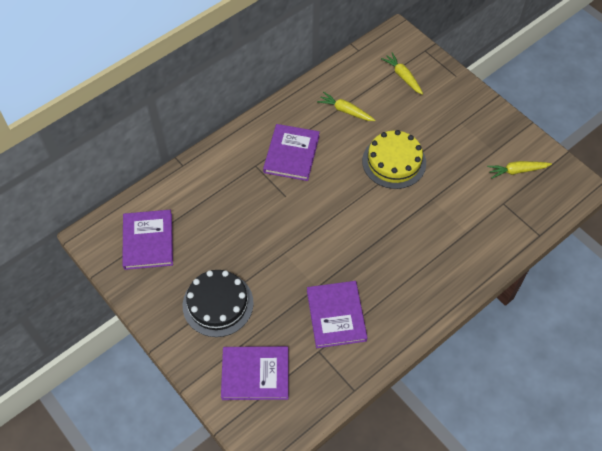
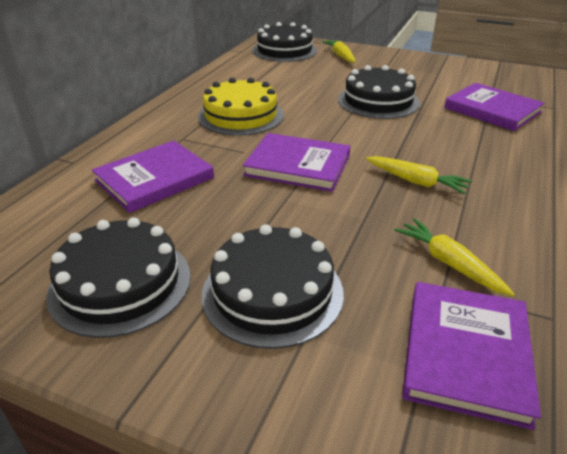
black cake: [183,270,254,337] = 1 -> [46,217,191,338] [202,224,344,349] [252,22,317,62] [338,65,420,119] = 4

